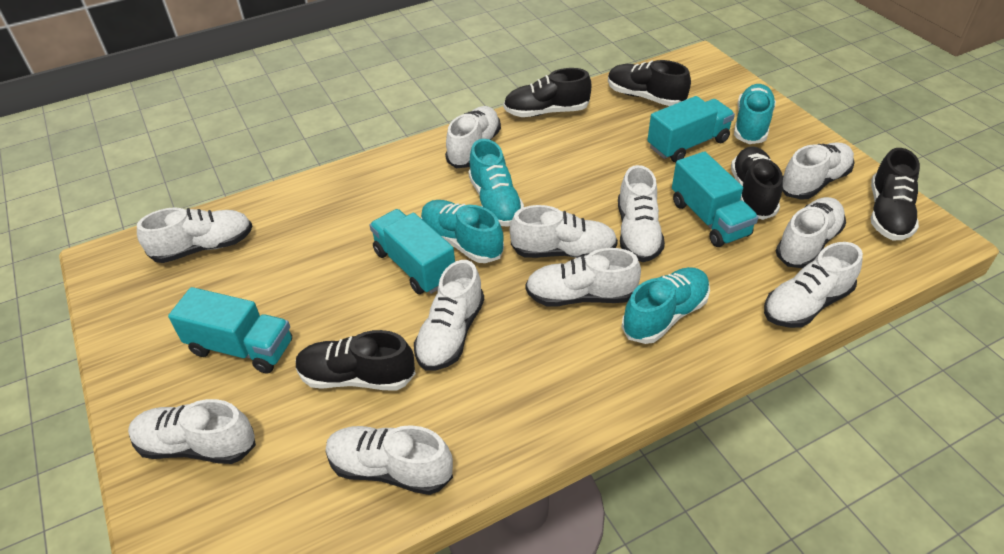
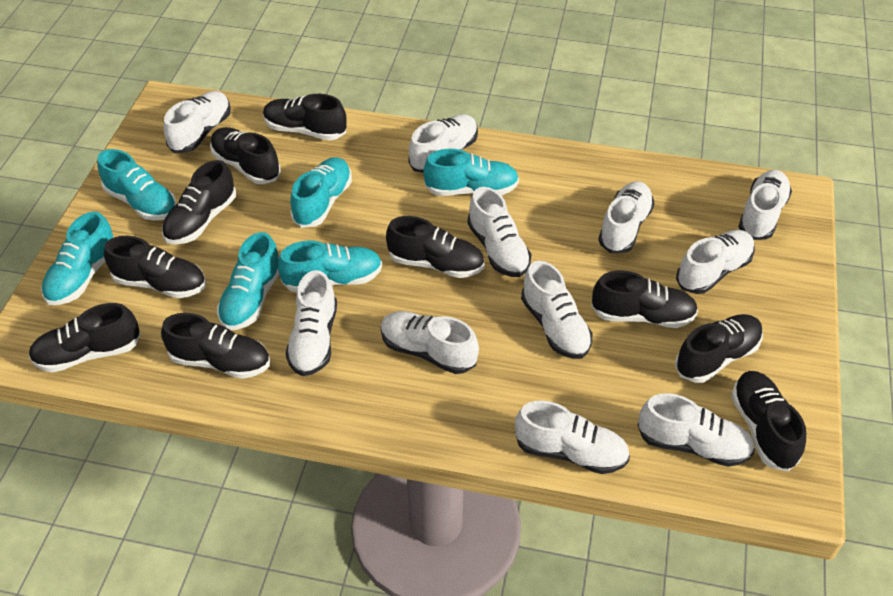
black shoe: [295,330,416,390] [503,68,591,117] [608,60,691,106] [731,146,783,220] [871,148,920,241] = 5 -> [28,303,141,372] [104,236,206,298] [161,313,270,379] [162,160,236,245] [210,127,281,184] [263,94,347,140] [386,216,485,278] [591,271,698,328] [675,314,763,383] [731,371,806,472] = 10
turquoise shoe: [421,200,504,263] [468,139,524,227] [621,267,710,344] [734,84,776,144] = 4 -> [41,211,114,305] [97,149,177,221] [217,232,279,330] [278,240,382,293] [290,157,352,228] [424,149,519,196] = 6
turquoise truck: [168,287,292,374] [370,209,455,294] [647,96,735,162] [672,151,758,247] = 4 -> none = 0

